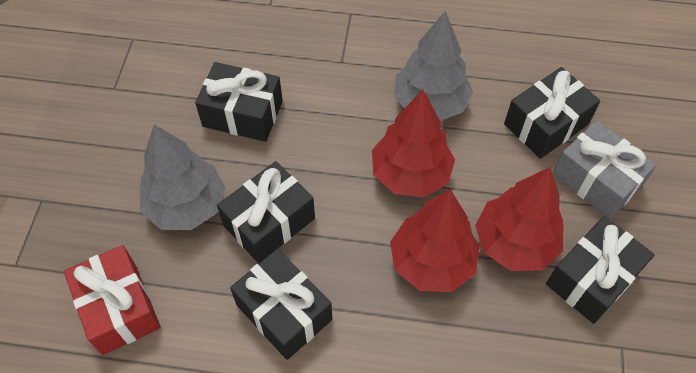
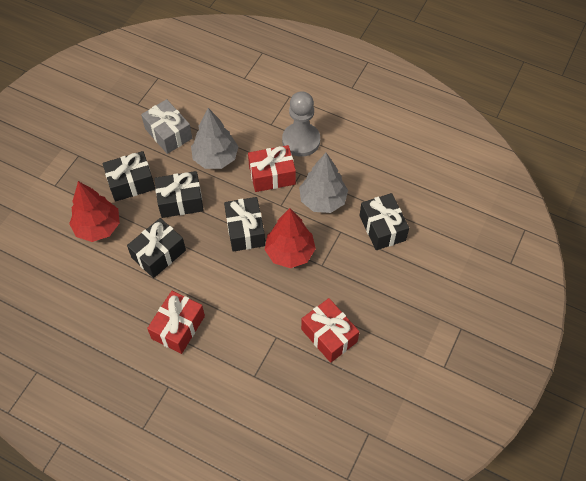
grey pawn: none = 0 -> [282,91,320,157] = 1
red gift: [64,245,161,355] = 1 -> [147,291,205,354] [248,145,296,192] [301,298,359,363] = 3
red tree: [372,90,455,198] [390,189,480,292] [475,167,563,271] = 3 -> [69,181,120,242] [265,208,316,268] = 2

